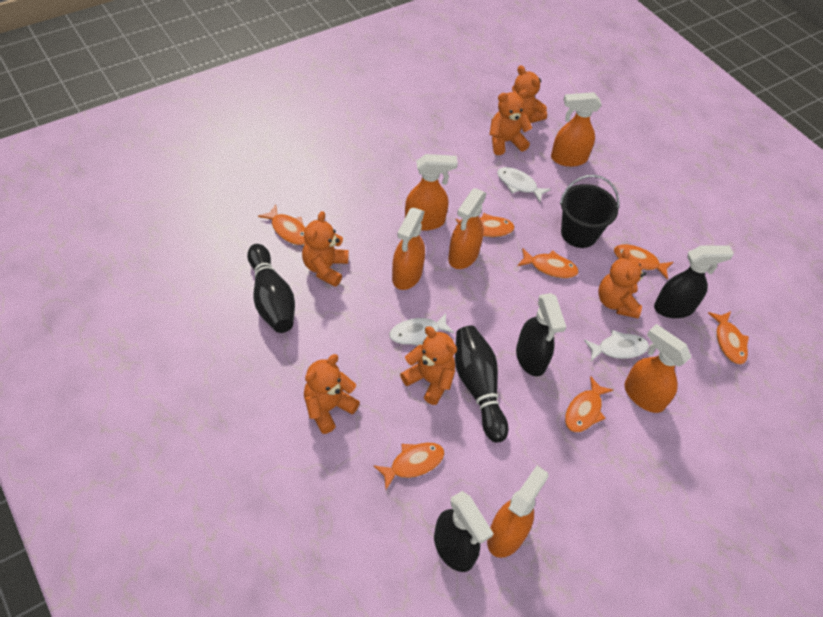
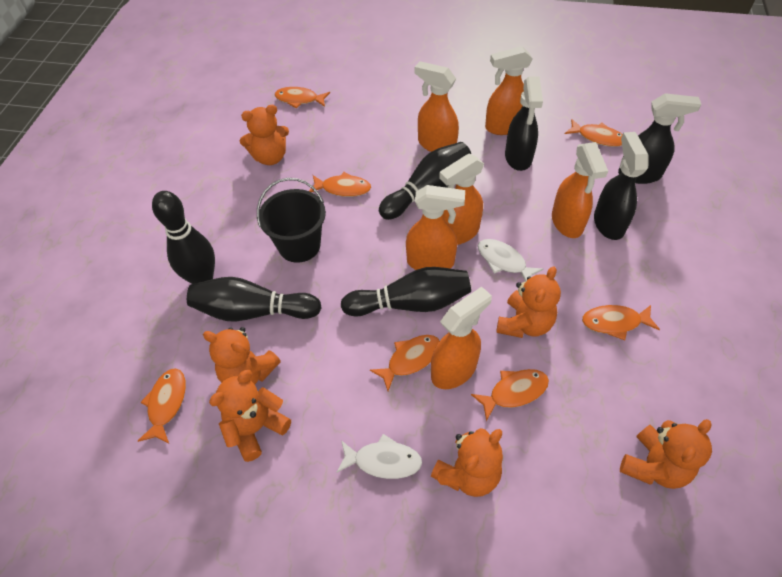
black bowling pin: [247,244,295,333] [455,326,508,443] = 2 -> [152,191,215,284] [187,277,322,321] [341,267,471,317] [379,142,471,220] = 4
white fish: [389,313,455,346] [497,167,551,202] [584,330,649,361] = 3 -> [336,434,422,479] [478,239,544,281] = 2

